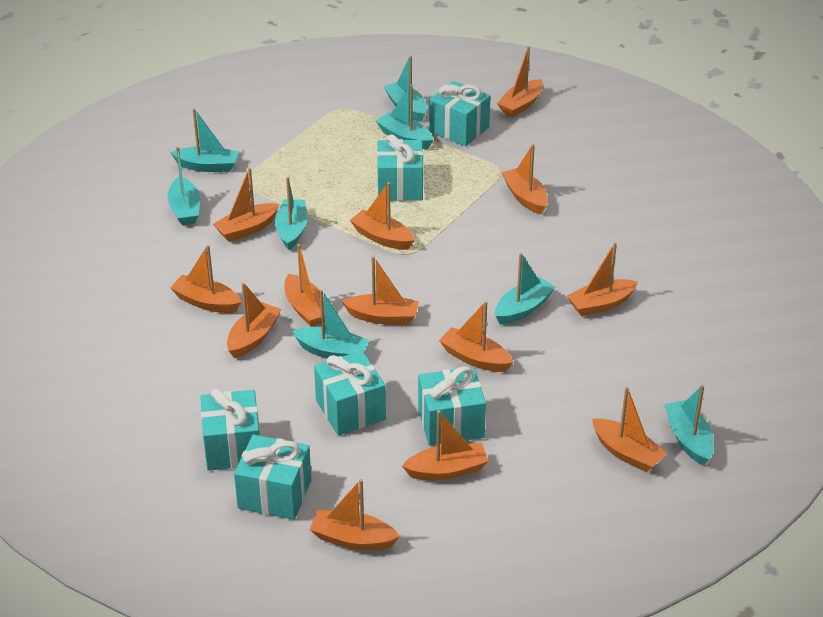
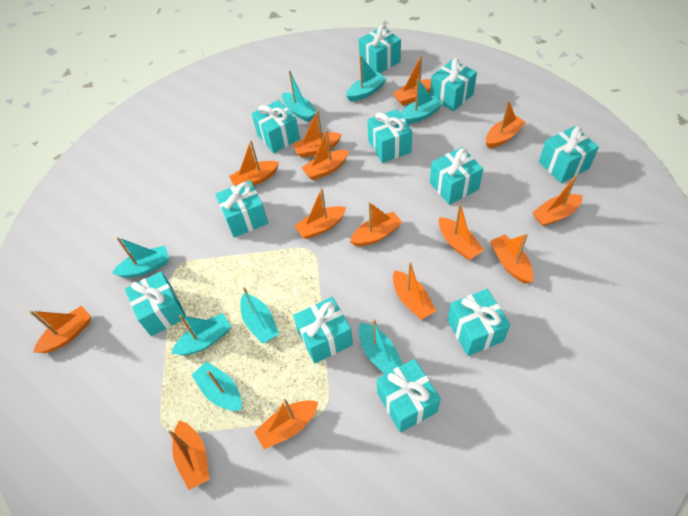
orange boat: [170,245,241,313] [213,168,279,242] [227,282,282,358] [284,244,325,327] [309,479,400,550] [342,256,419,325] [350,182,415,250] [402,410,489,480] [439,301,514,372] [497,46,543,117] [502,144,548,214] [567,242,638,316] [592,387,668,472] = 13 -> [30,306,91,353] [168,420,209,490] [229,140,279,186] [254,399,318,449] [293,110,342,158] [295,188,346,239] [302,129,349,180] [350,202,403,246] [393,55,431,106] [393,262,436,320] [439,204,484,260] [486,100,526,148] [490,234,533,284] [532,174,583,226] = 14
turquoise gift: [200,389,260,471] [234,435,311,520] [314,350,386,436] [377,134,423,201] [418,366,486,446] [429,81,491,146] = 6 -> [125,271,186,336] [215,180,268,237] [252,100,300,153] [293,297,353,364] [359,25,401,73] [367,109,412,163] [377,359,441,433] [430,59,477,111] [430,147,483,205] [447,289,510,356] [539,126,599,183] = 11

